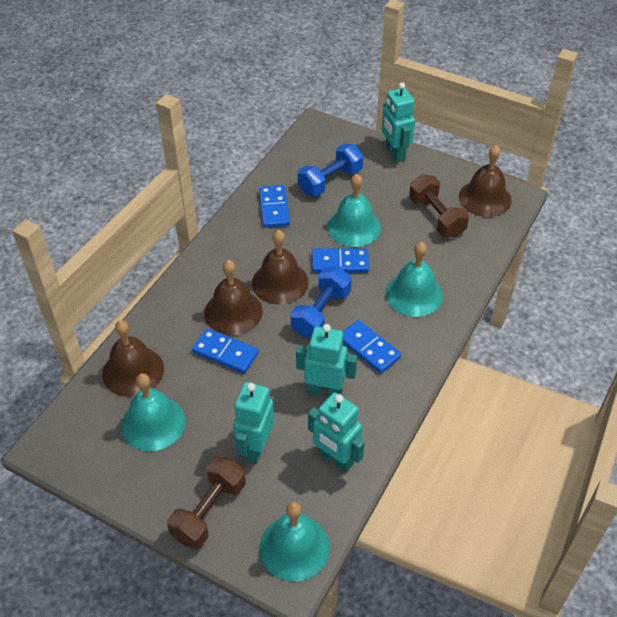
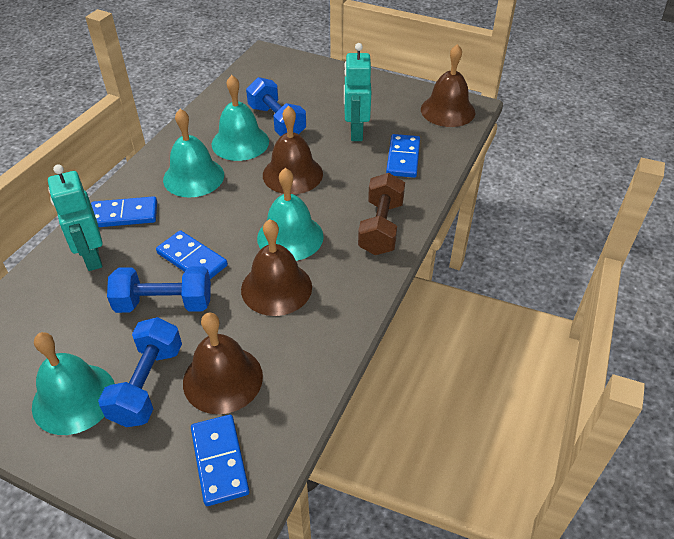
blue dumbbell: [291,267,352,338] [298,143,363,196] = 2 -> [98,317,182,427] [107,266,211,313] [246,77,306,136] = 3
brown dumbbell: [167,456,246,549] [409,174,469,238] = 2 -> [358,173,405,255] = 1
turquoise robot: [233,382,274,464] [296,324,357,397] [308,392,365,473] [382,82,415,163] = 4 -> [48,164,103,271] [344,43,371,141] = 2

